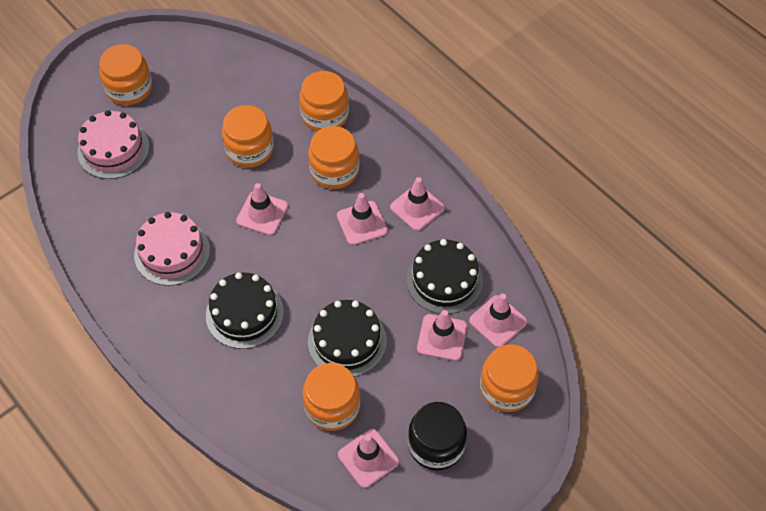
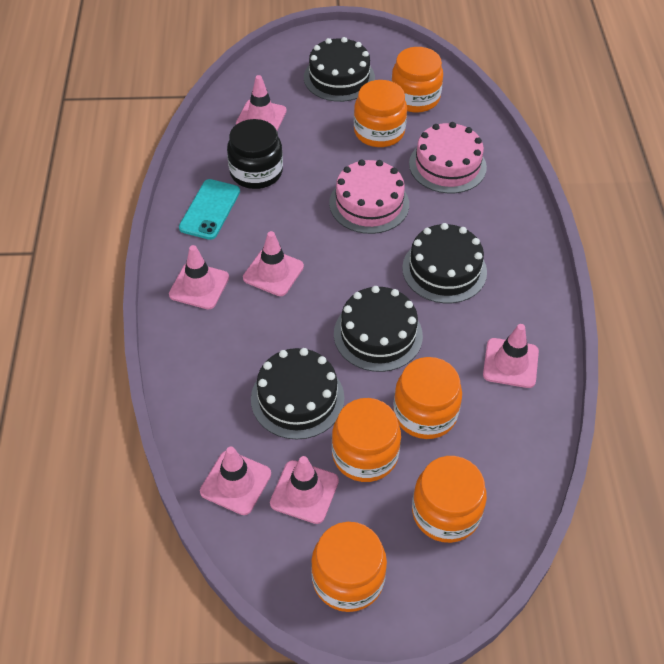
black cake: [206,272,284,349] [308,300,387,377] [406,239,483,314] = 3 -> [251,348,344,439] [304,37,375,102] [334,286,423,372] [402,223,487,303] = 4
turquoise phone: none = 0 -> [179,179,240,240] = 1

